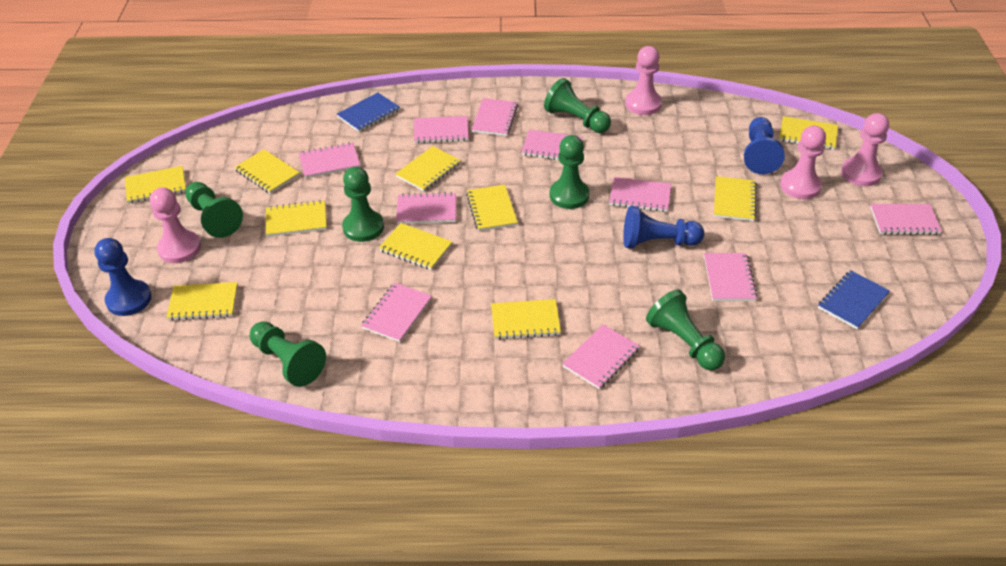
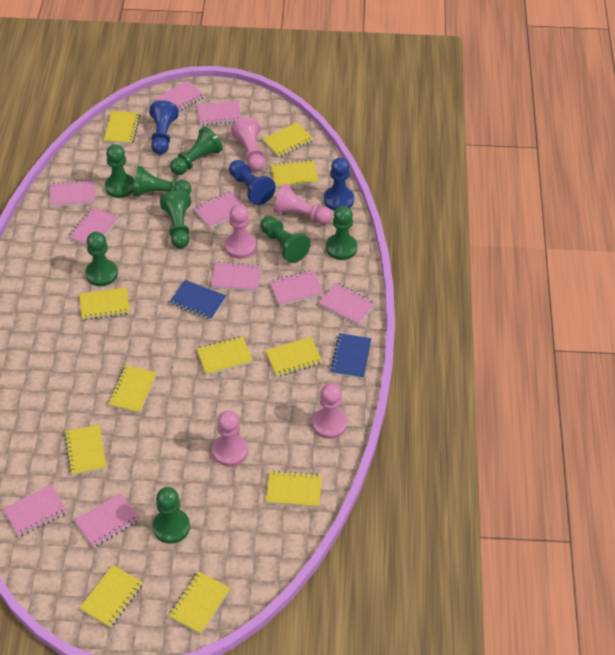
green pawn: [185,182,243,238] [250,321,326,387] [342,167,384,242] [544,78,611,133] [550,135,590,209] [646,289,725,370] = 6 -> [85,232,118,286] [105,144,135,198] [133,166,191,197] [153,487,190,544] [160,191,191,248] [170,127,223,175] [260,216,311,263] [326,206,357,260] = 8
pink pawn: [150,187,201,263] [625,46,662,115] [780,126,826,199] [841,113,889,186] = 4 -> [212,410,248,466] [225,204,256,259] [231,117,265,172] [273,183,332,225] [312,383,347,439] = 5
yellow notebook: [125,166,186,204] [166,282,238,321] [234,149,300,194] [266,200,327,237] [379,223,452,270] [395,146,461,192] [466,185,518,231] [491,299,561,340] [714,176,757,221] [779,116,838,150] = 10 -> [64,425,106,475] [79,287,130,320] [79,565,143,628] [104,111,140,144] [108,365,157,414] [169,571,230,634] [197,336,253,376] [263,122,314,158] [265,337,323,377] [266,471,322,507] [271,160,319,187] = 11

